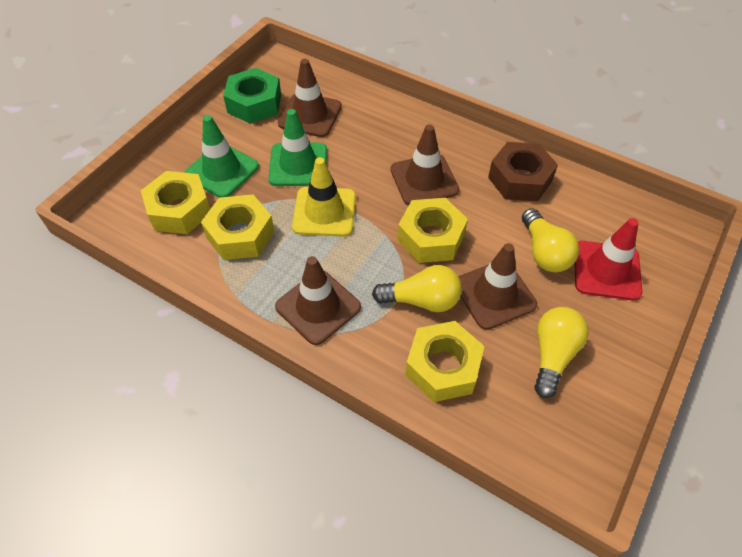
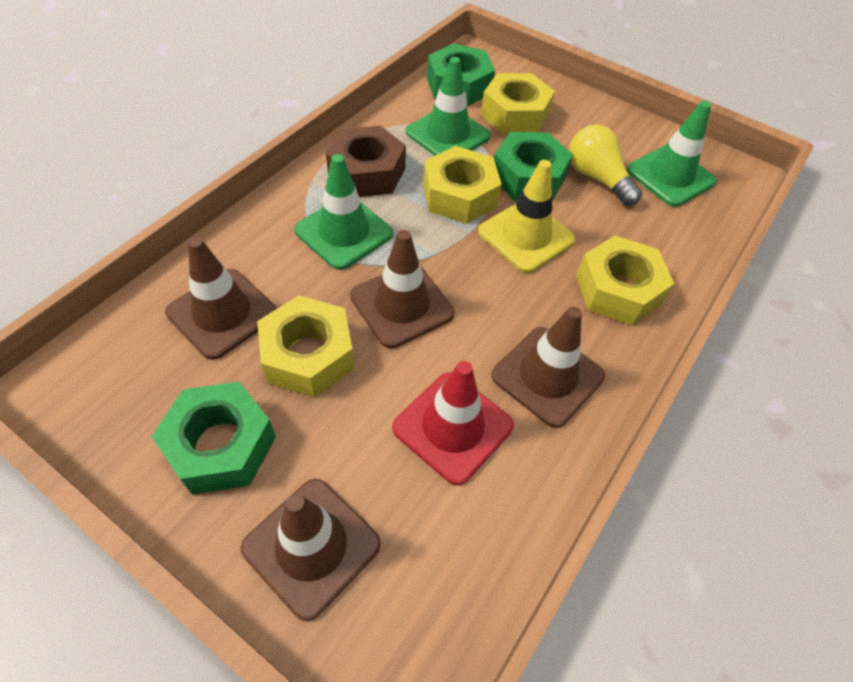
green nut: [223,68,281,124] = 1 -> [152,382,276,495] [427,44,495,106] [494,132,573,200] = 3
green traffic cone: [184,115,259,198] [268,109,327,186] = 2 -> [294,154,393,270] [406,57,491,156] [627,101,717,207] = 3
yellow light bulb: [372,265,462,312] [522,208,579,272] [534,307,589,398] = 3 -> [569,125,642,206] = 1

